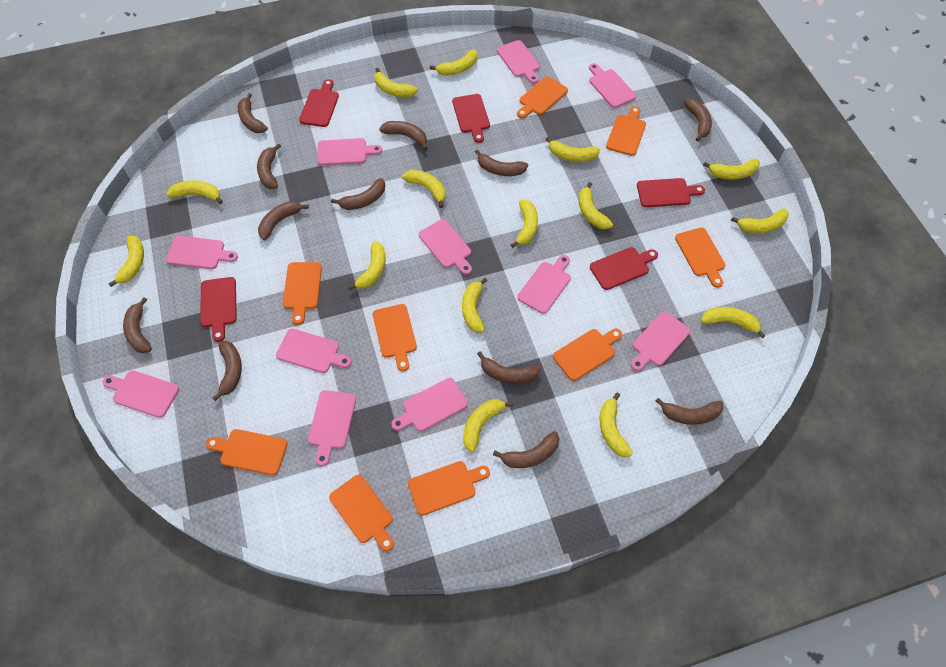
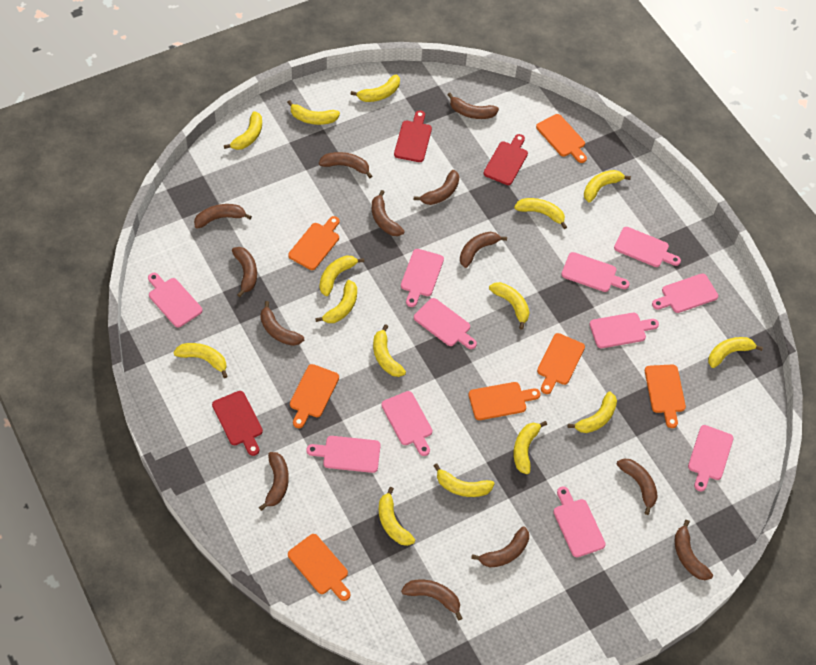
brown banana: [123,297,152,353] [213,341,242,401] [238,93,268,133] [257,143,281,189] [258,201,309,240] [331,178,385,210] [379,121,428,150] [475,149,528,176] [477,351,540,384] [493,431,560,468] [656,398,724,425] [684,99,712,142] = 12 -> [194,204,252,229] [232,247,257,297] [259,452,289,511] [260,301,304,346] [319,152,372,178] [372,190,404,236] [401,580,463,621] [414,170,459,205] [447,93,499,119] [460,232,507,268] [471,527,529,567] [617,459,658,515] [675,520,713,580] = 13
orange cutting board: [206,429,288,475] [283,262,322,325] [329,475,394,551] [373,304,417,371] [408,461,490,516] [517,76,568,118] [553,329,622,381] [606,106,646,156] [675,228,725,288] = 9 -> [288,216,339,270] [288,534,351,601] [290,364,339,428] [468,382,541,420] [536,114,587,163] [537,333,585,394] [645,364,686,428] = 7
red cutting board: [200,277,237,342] [299,79,339,127] [452,94,490,143] [590,247,658,290] [637,178,705,207] = 5 -> [212,391,263,456] [394,110,432,162] [484,134,528,185] = 3

